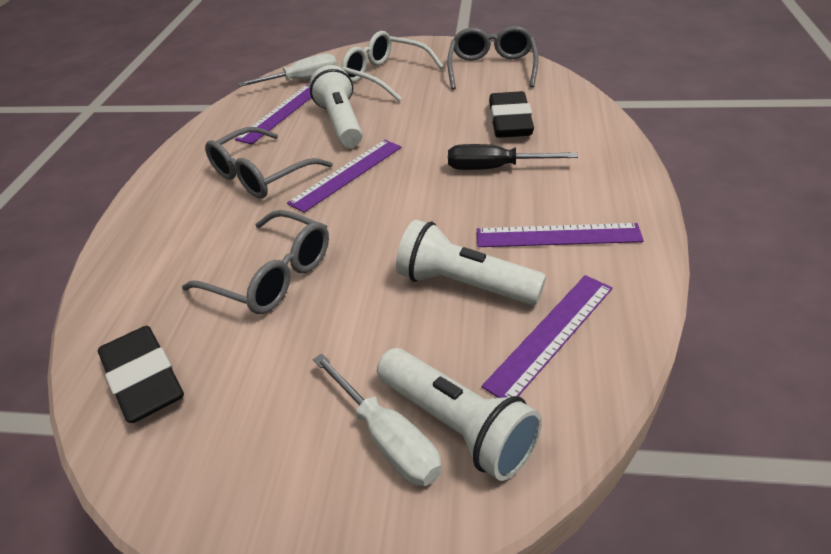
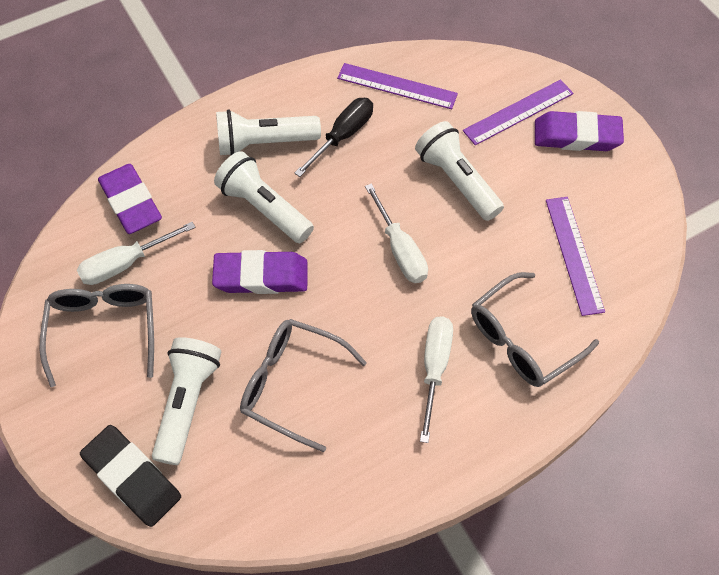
black eraser: [98,326,184,423] [489,91,534,138] = 2 -> [80,425,181,527] = 1
purple eraser: none = 0 -> [98,164,162,234] [212,250,308,294] [535,111,624,151] = 3
purple ruler: [235,85,311,144] [287,140,402,213] [477,223,644,247] [482,275,613,398] = 4 -> [337,63,458,109] [463,80,573,145] [546,197,605,316] = 3
white flashlight: [310,65,362,147] [377,348,542,481] [396,219,546,305] = 3 -> [152,337,221,465] [214,151,314,243] [216,109,321,155] [415,121,504,221] = 4
white glasses: [341,31,444,101] = 1 -> none = 0
white screwdriver: [238,54,337,87] [313,354,442,486] = 2 -> [77,222,196,285] [365,183,428,283] [420,316,453,443] = 3

